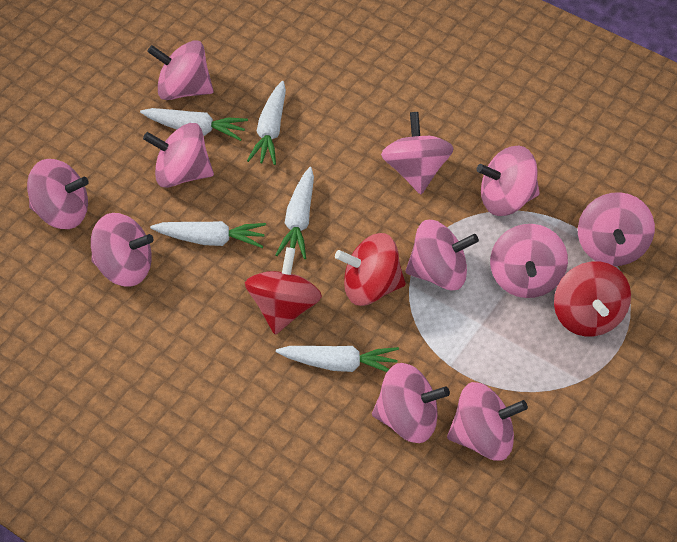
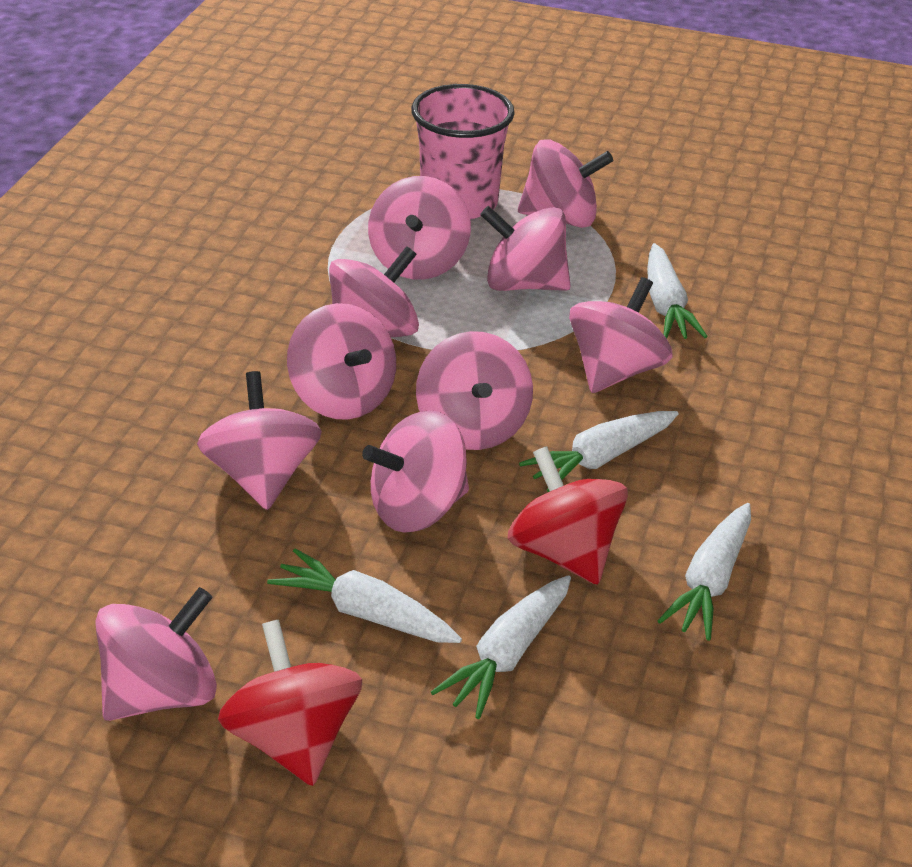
pink cup: none = 0 -> [411,84,515,219] = 1
pink spinning top: [27,159,88,229] [91,213,154,287] [143,123,214,188] [147,40,214,100] [372,363,450,443] [381,112,454,194] [406,220,479,290] [447,382,528,461] [476,146,540,216] [490,224,568,298] [578,192,655,266] = 11 -> [95,587,217,721] [197,371,322,510] [287,303,396,420] [329,246,419,337] [362,410,469,533] [368,176,471,279] [416,331,533,450] [480,206,571,291] [518,139,613,228] [569,277,673,393] = 10
red spinning top: [245,247,322,334] [335,233,406,306] [554,261,631,337] = 3 -> [218,619,362,786] [508,446,628,585] = 2

